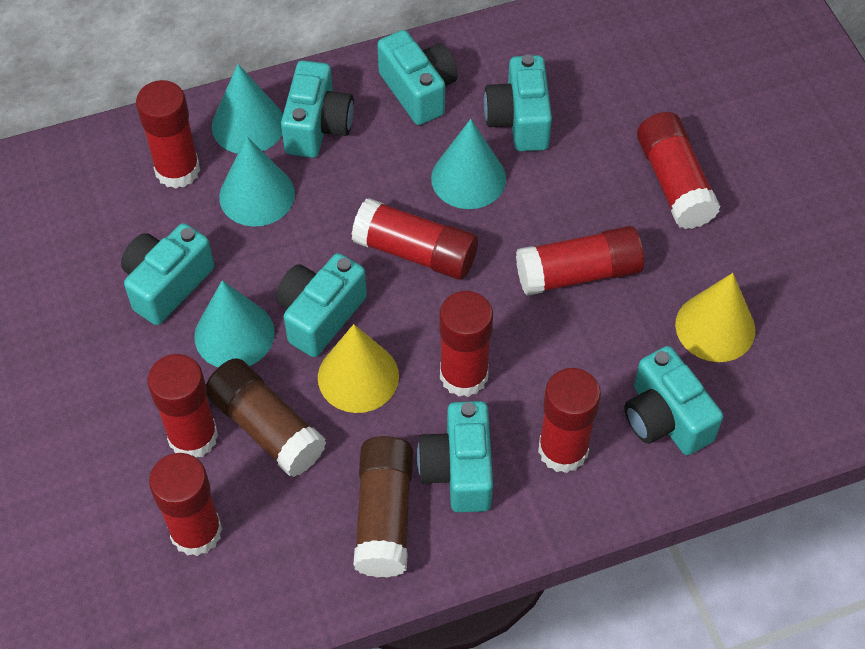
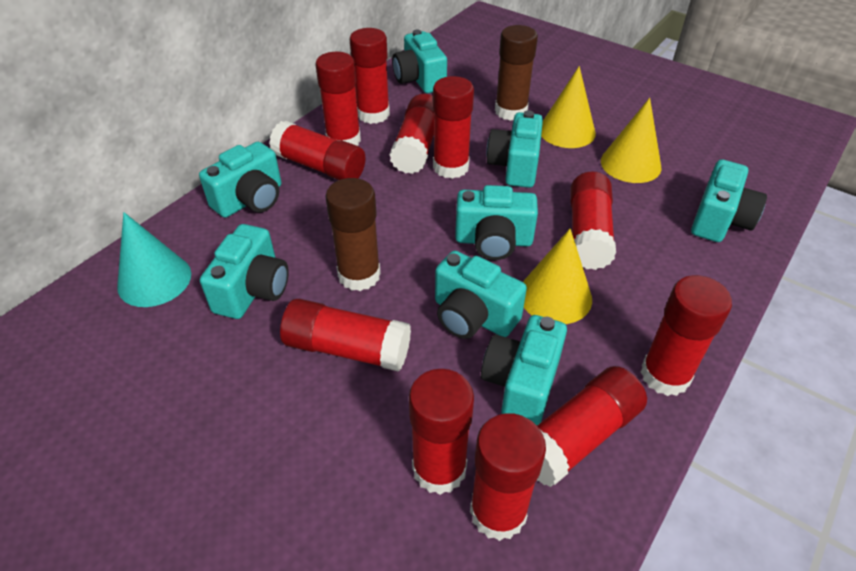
red glue stick: [136,80,200,189] [147,354,218,457] [149,453,222,556] [351,198,478,280] [439,291,493,397] [516,226,644,296] [538,368,601,473] [637,112,721,229] = 8 -> [269,121,366,180] [280,299,411,372] [315,52,361,146] [350,28,390,124] [389,94,434,174] [409,369,474,495] [433,76,474,179] [470,413,546,541] [537,366,647,487] [570,171,616,270] [640,275,732,396] = 11
turquoise camera: [121,223,214,325] [276,253,367,357] [281,60,354,158] [377,30,458,125] [417,401,493,512] [484,54,552,151] [624,346,723,455] = 7 -> [199,142,281,218] [200,224,289,319] [392,30,447,93] [435,251,527,339] [455,185,538,260] [481,315,567,425] [486,110,543,188] [691,159,767,242] = 8
turquoise cone: [194,280,275,367] [212,64,283,154] [219,136,295,227] [431,119,506,209] = 4 -> [117,212,191,307] = 1
yellow cone: [318,324,399,413] [675,273,755,362] = 2 -> [523,228,592,324] [541,66,596,148] [601,98,661,183] = 3

